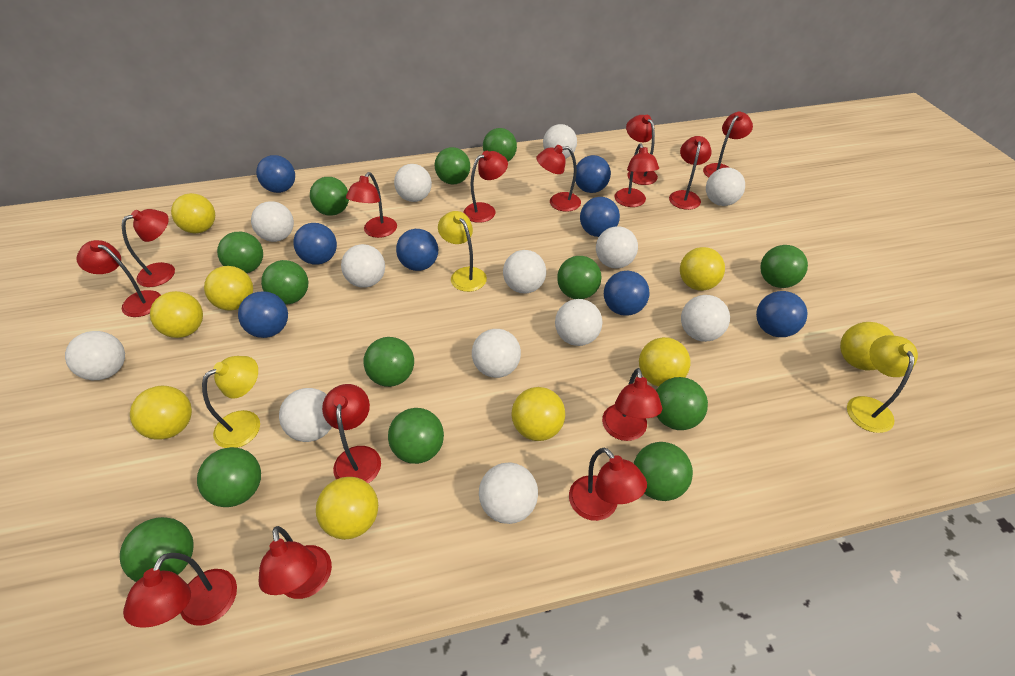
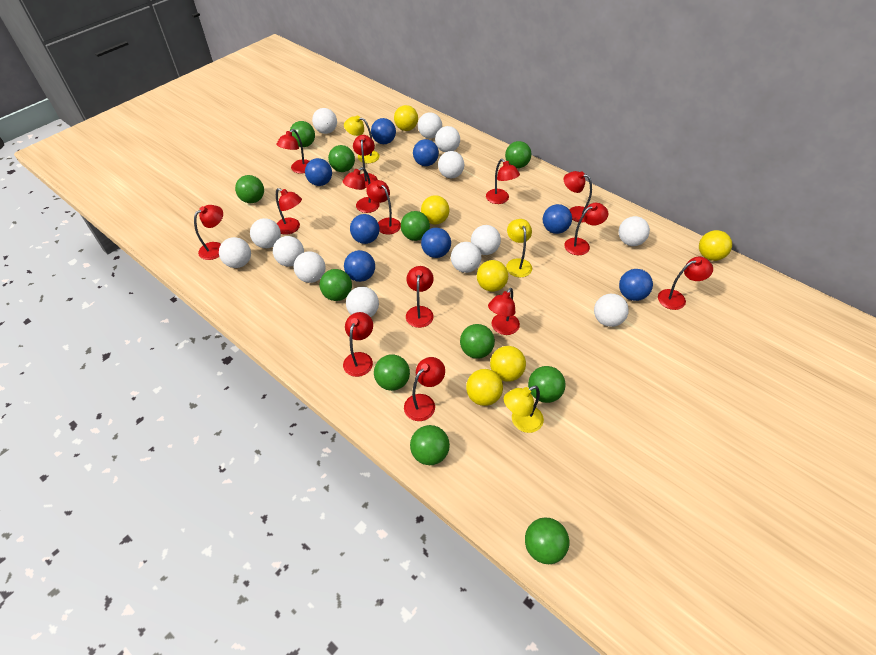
green ball: [120,517,194,582] [197,447,261,507] [217,232,263,273] [261,260,308,304] [310,177,349,216] [364,337,414,387] [388,408,444,464] [435,147,470,184] [483,128,517,161] [557,256,601,299] [634,442,693,501] [656,377,708,430] [760,245,808,288] = 13 -> [235,175,264,203] [290,121,315,147] [320,269,352,301] [328,145,355,172] [374,354,410,391] [401,211,430,241] [410,425,450,465] [460,324,495,359] [505,141,531,168] [525,517,569,564] [528,366,566,403] = 11
yellow ball: [130,386,192,440] [150,291,203,338] [171,193,215,233] [204,266,253,311] [316,477,378,540] [512,387,565,441] [639,337,690,387] [680,247,725,291] [840,322,895,370] = 9 -> [394,105,418,131] [421,195,449,225] [466,369,503,406] [477,260,508,292] [490,346,526,382] [699,230,732,261] = 6

